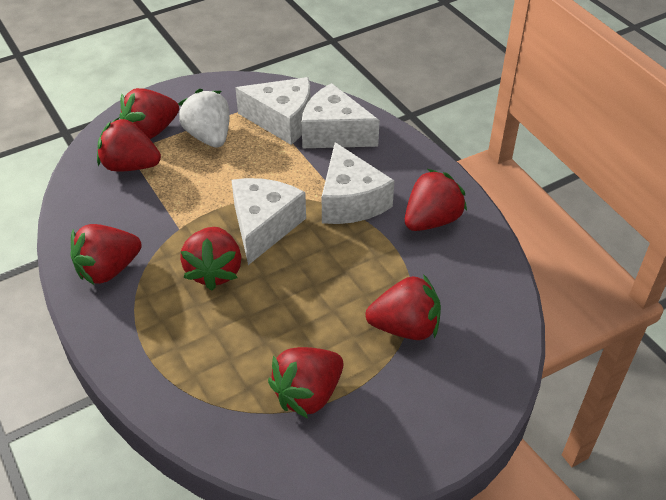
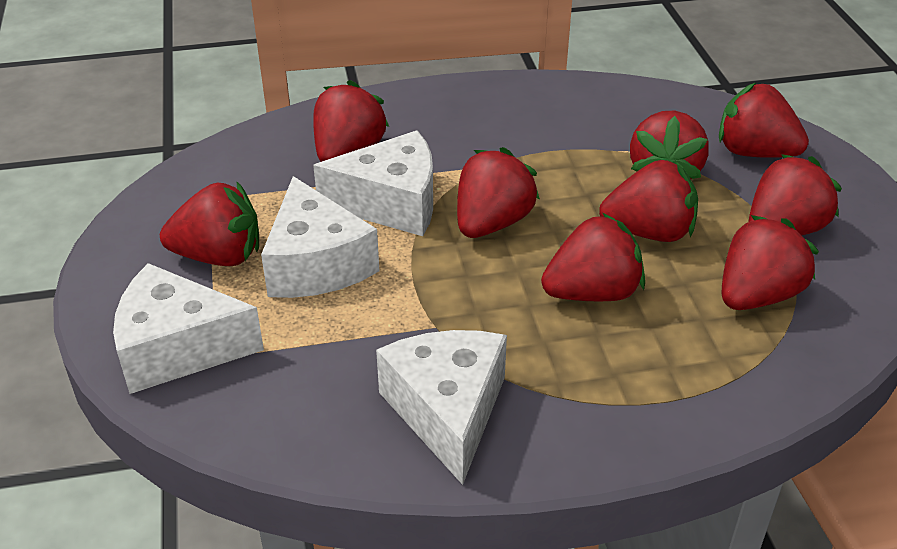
red strawberry: [70,224,142,285] [97,118,161,172] [120,88,179,139] [180,227,242,291] [268,347,343,418] [365,274,441,340] [405,169,467,231] = 7 -> [160,181,259,266] [313,80,389,162] [457,147,540,238] [541,213,645,301] [599,159,698,242] [630,110,709,179] [719,82,809,158] [722,215,819,310] [748,154,842,235] = 9
white strawberry: [178,89,230,147] = 1 -> none = 0

